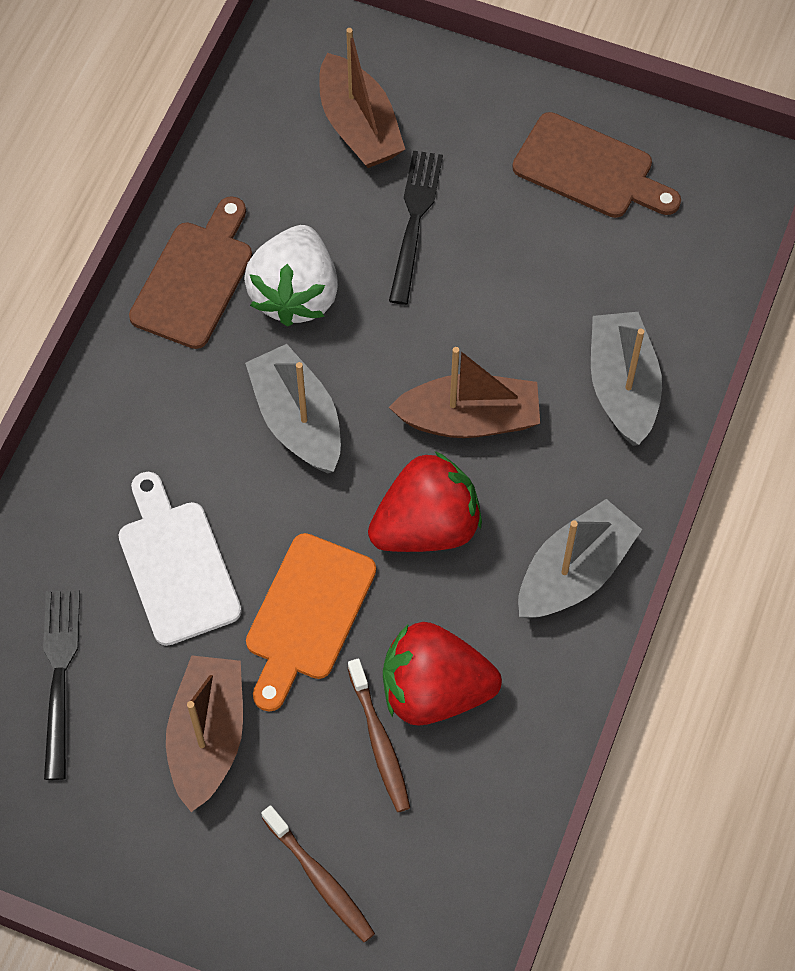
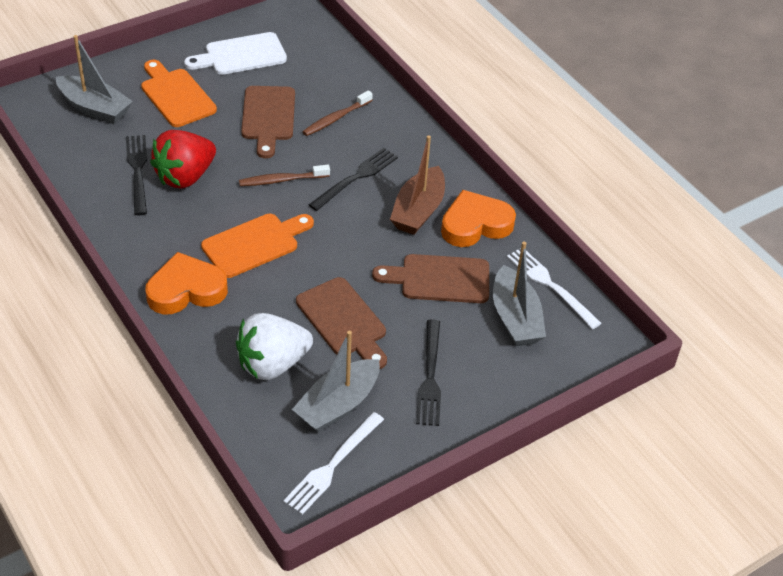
black fork: [43,590,80,780] [389,151,443,305] = 2 -> [126,135,147,215] [309,148,398,211] [416,319,441,426] = 3
brown boat: [166,655,243,812] [319,28,405,168] [389,347,540,438] = 3 -> [390,135,445,235] = 1
brown cutting board: [129,196,252,349] [512,112,681,218] = 2 -> [241,86,295,158] [296,277,387,369] [372,254,489,303] = 3
orange cutting board: [246,533,376,712] = 1 -> [141,60,217,127] [201,214,314,278] = 2
orange heart: none = 0 -> [145,252,228,314] [441,190,516,247] = 2
red strawberry: [368,451,482,552] [383,622,502,726] = 2 -> [150,130,216,189] = 1
white fork: none = 0 -> [283,412,384,515] [507,248,602,329] = 2

